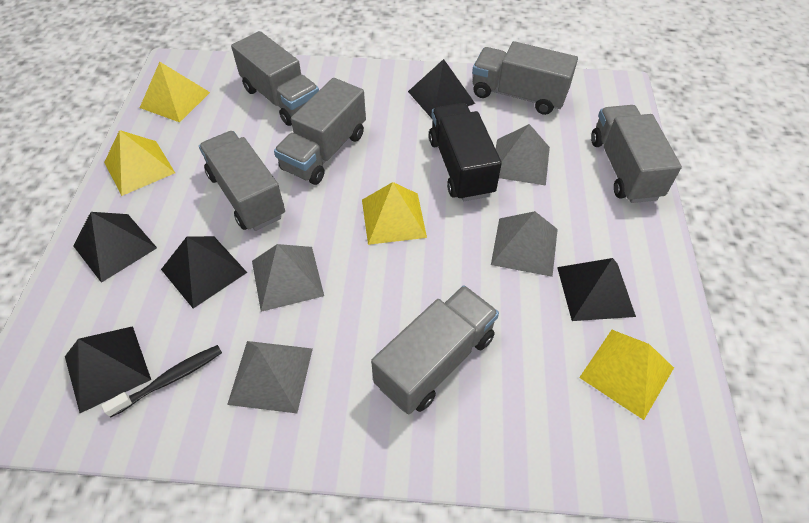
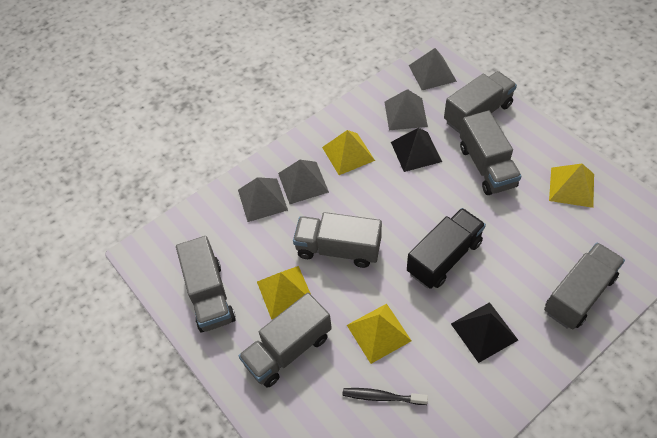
black pyramid: [65,326,151,413] [74,212,157,283] [161,236,247,309] [408,59,475,120] [557,258,636,321] = 5 -> [391,128,442,172] [451,302,518,363] = 2

